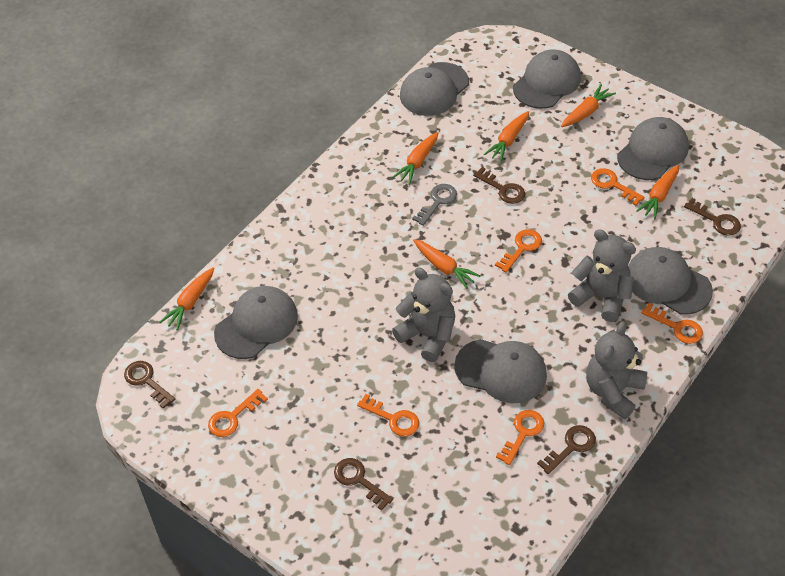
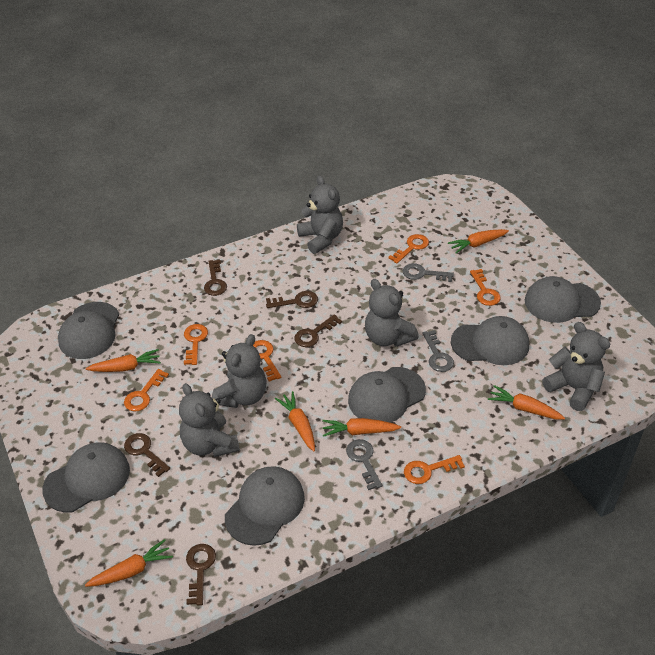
grey key: [412,184,457,226] = 1 -> [346,439,382,490] [402,263,454,282] [423,330,454,372] = 3
grey teddy bear: [392,268,455,362] [568,229,636,322] [586,321,647,420] = 3 -> [179,383,240,457] [212,334,267,408] [297,175,343,254] [365,279,419,347] [542,322,610,411] = 5

